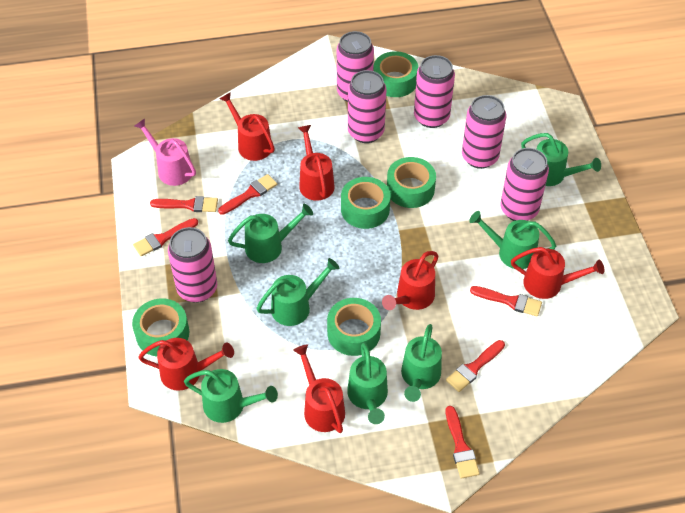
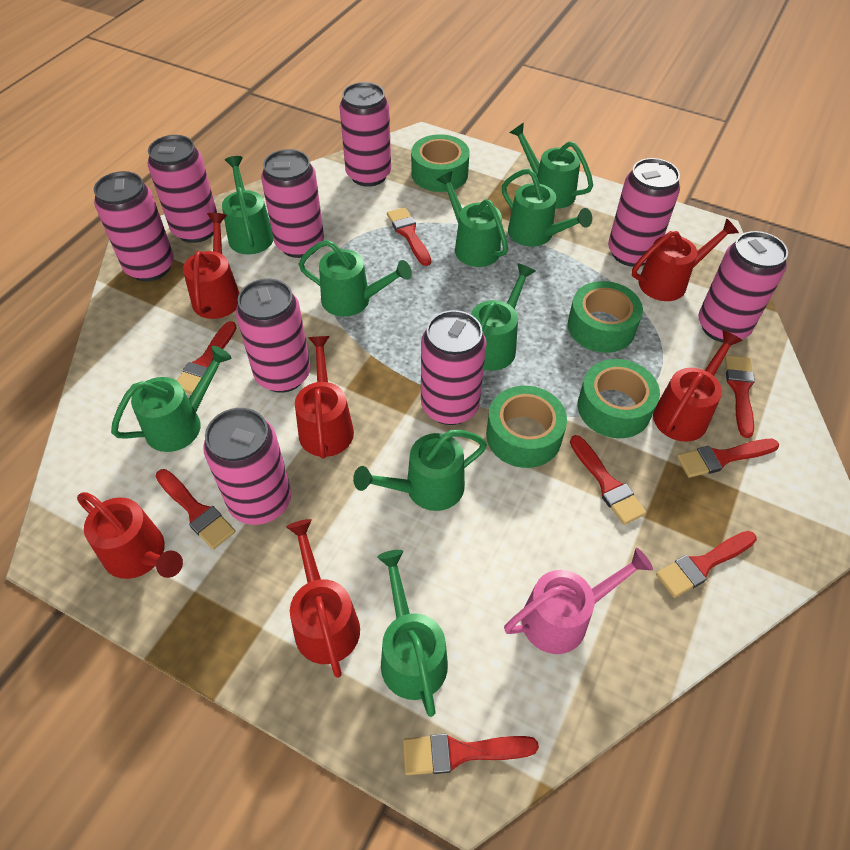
green tape: [132,299,189,357] [327,298,381,356] [341,177,390,229] [373,51,418,97] [387,157,436,208] = 5 -> [411,134,470,192] [486,386,567,468] [568,281,643,353] [578,359,660,438] = 4
green watering can: [184,369,278,423] [228,204,313,263] [256,258,340,326] [347,343,388,424] [401,324,442,402] [469,211,556,269] [521,133,601,186] = 7 -> [111,346,232,452] [222,156,274,254] [298,240,412,317] [353,430,487,511] [377,550,448,717] [436,171,508,267] [471,263,536,371] [502,169,592,247] [509,123,593,209] = 9
pink can: [168,227,217,303] [337,31,374,102] [348,70,386,143] [414,55,455,128] [462,95,506,169] [500,148,549,221] = 6 -> [94,171,174,281] [148,135,217,243] [203,408,291,525] [236,278,311,393] [261,149,324,258] [339,82,391,187] [421,310,487,425] [608,158,680,267] [698,231,788,343] = 9
red brush: [133,218,198,256] [150,196,218,212] [218,174,277,215] [446,340,505,392] [446,406,480,478] [470,286,542,317] = 6 -> [155,469,235,549] [177,321,237,394] [387,207,431,266] [403,733,539,775] [570,435,647,525] [656,531,757,598] [677,439,779,478] [725,355,755,438] = 8

